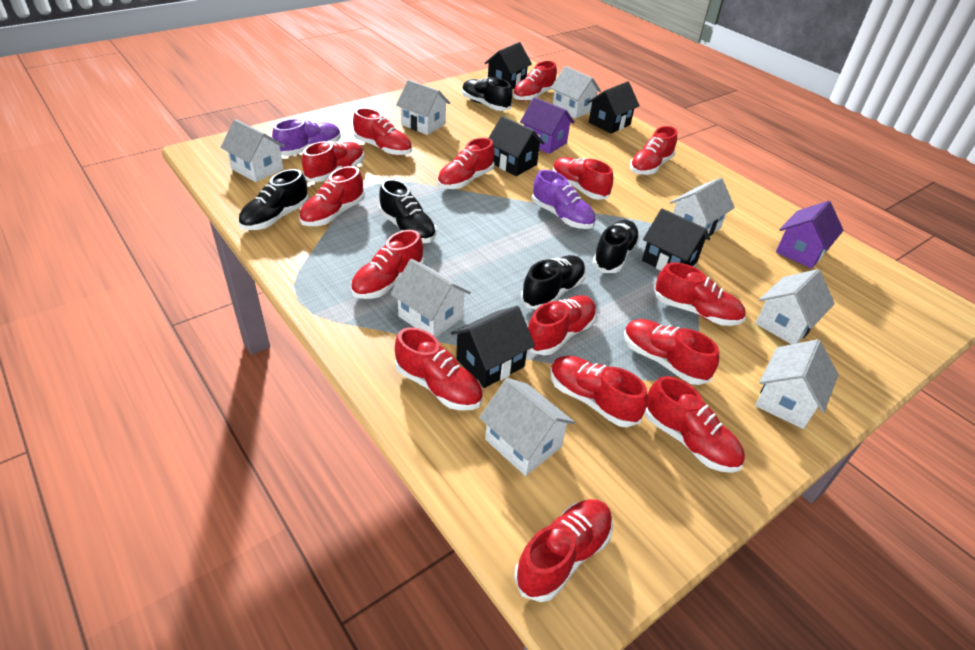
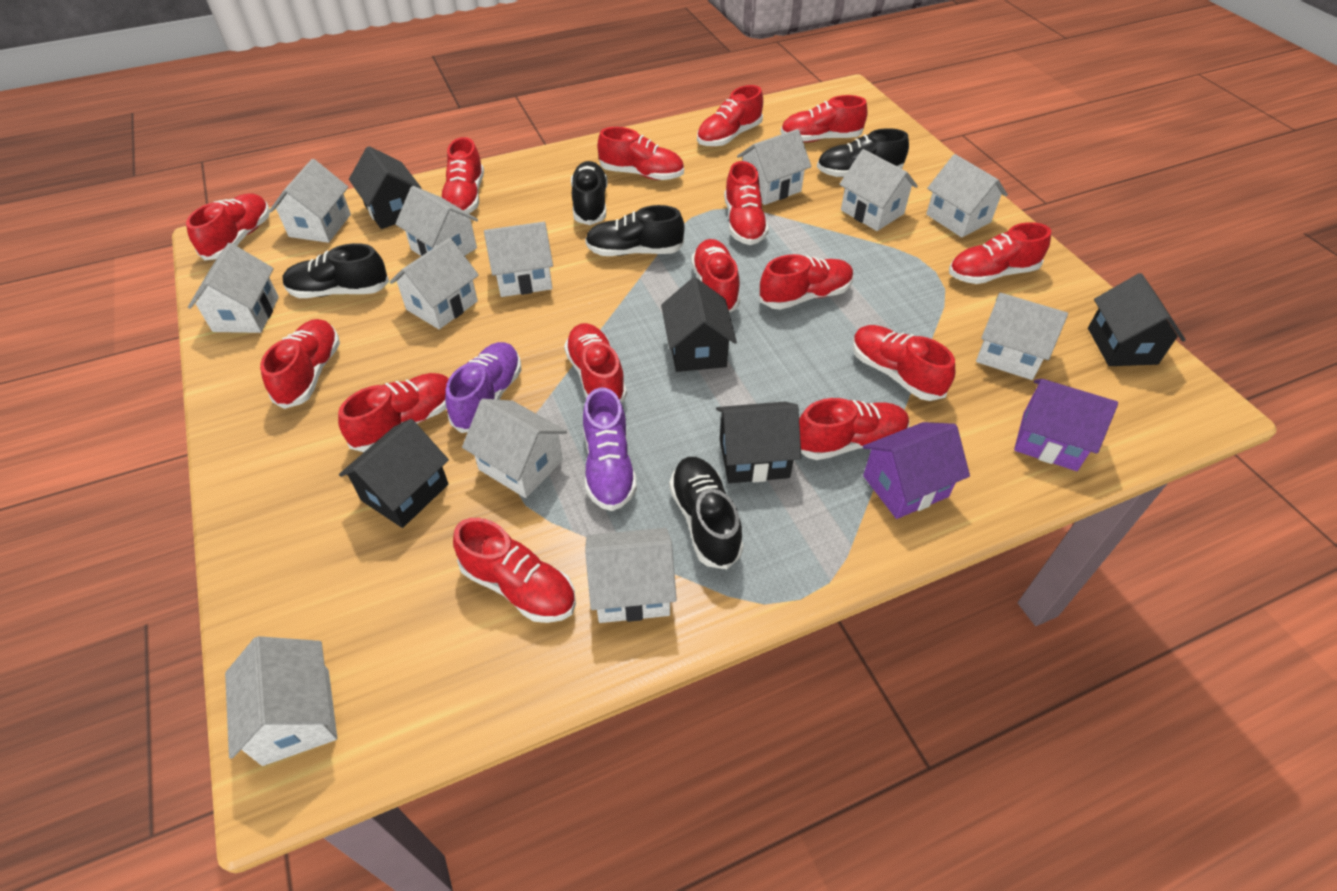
white house: [220,119,285,182] [391,259,471,338] [396,80,450,135] [479,378,575,476] [551,66,601,119] [670,178,735,236] [755,269,835,344] [755,339,839,429] = 8 -> [188,243,279,333] [225,636,337,766] [269,159,351,243] [390,238,479,329] [395,186,478,256] [462,399,567,498] [484,222,553,297] [585,528,677,623] [737,129,811,205] [839,149,918,231] [926,154,1008,238] [976,293,1068,380] = 12

